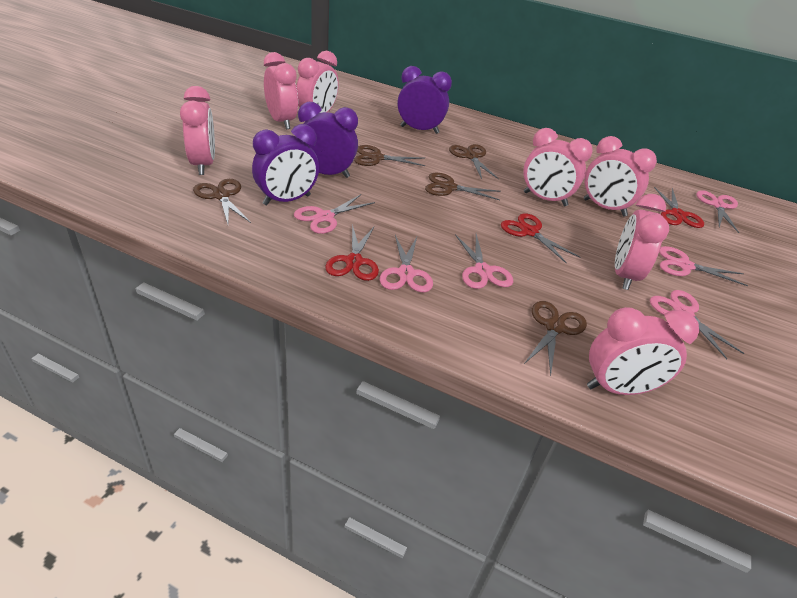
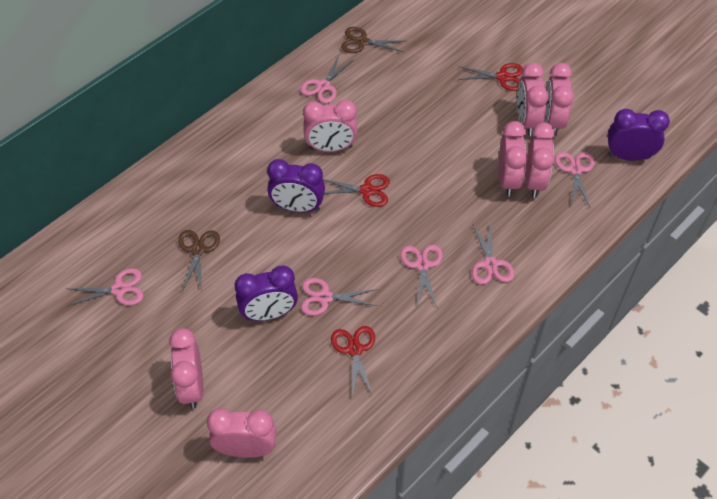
brown scissors: [193,179,251,224] [354,145,425,166] [425,173,501,200] [449,144,499,179] [524,301,587,377] = 5 -> [178,230,220,292] [341,27,405,53] = 2

